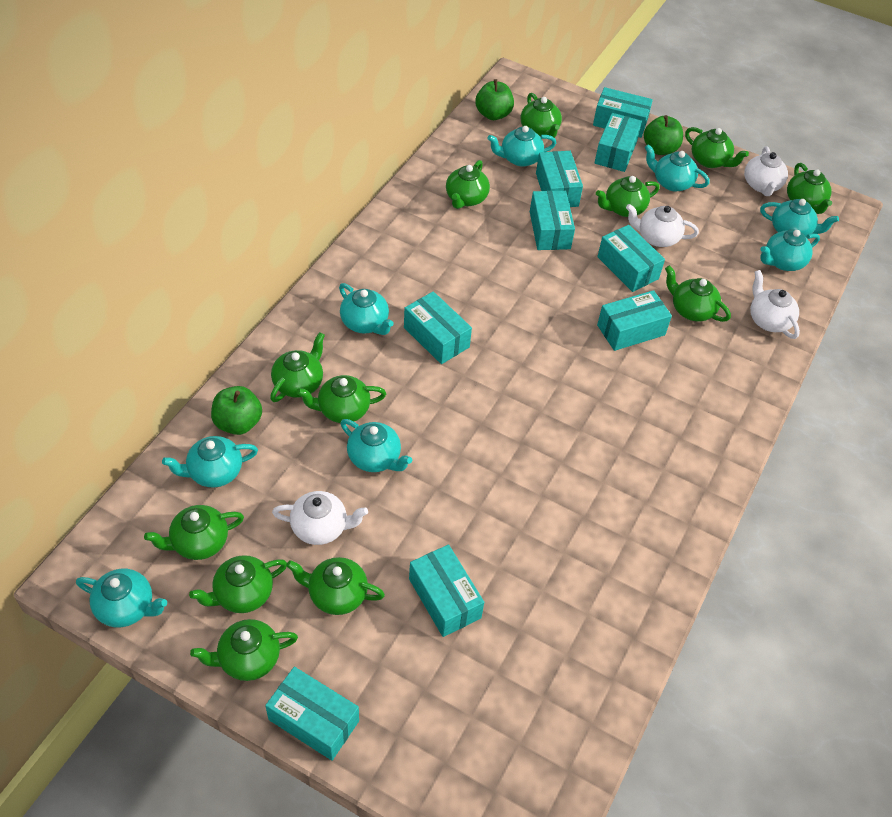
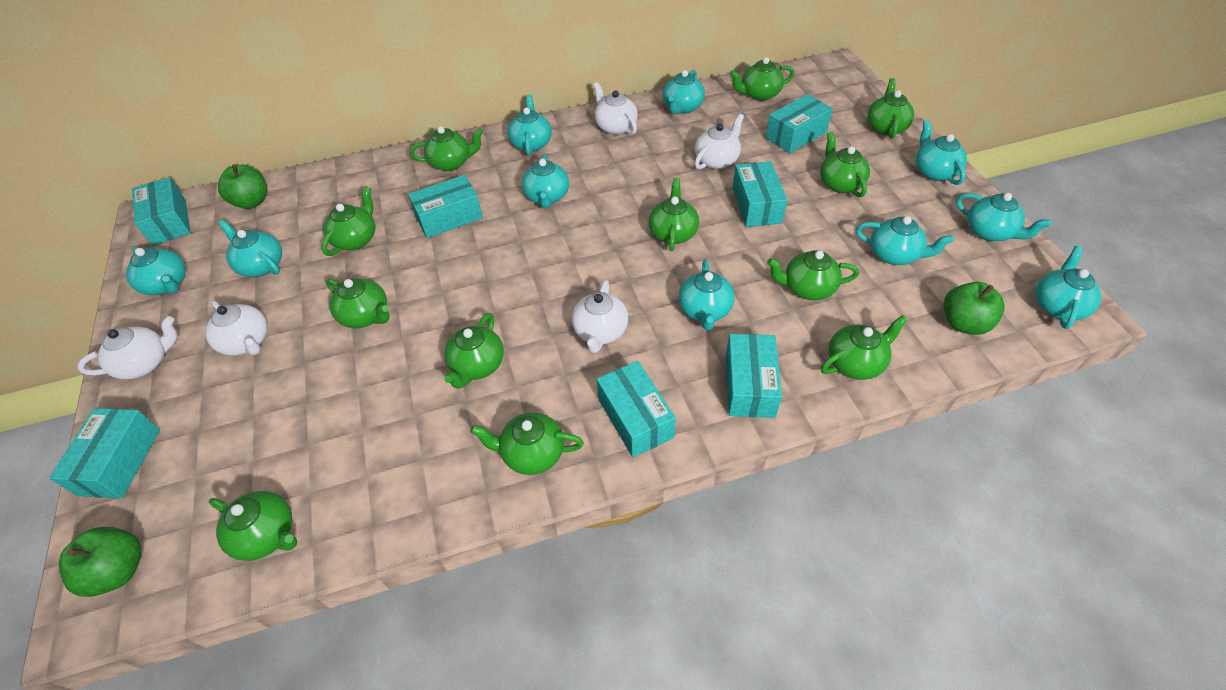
turquoise box: [265,667,359,761] [404,291,472,364] [409,544,484,637] [530,191,575,250] [536,151,583,207] [593,87,653,138] [594,113,642,172] [597,225,665,292] [597,290,672,351] = 9 -> [49,408,160,499] [132,177,191,245] [408,175,483,238] [597,361,676,457] [726,334,782,418] [732,161,787,227] [766,94,833,153] = 7
turquoise teapot: [76,569,167,627] [162,436,258,487] [339,283,394,335] [341,419,412,472] [487,126,556,167] [645,144,710,191] [760,199,839,237] [761,230,820,271] = 8 -> [126,246,186,295] [218,220,282,277] [508,94,552,156] [522,153,569,209] [663,70,705,114] [678,260,735,330] [856,216,954,265] [915,120,967,185] [956,193,1051,241] [1035,246,1102,329] = 10
white teapot: [272,491,368,545] [626,204,699,247] [744,146,788,196] [750,270,800,339] = 4 -> [77,316,177,379] [205,300,268,356] [572,280,628,353] [593,82,638,135] [695,114,744,169] = 5

